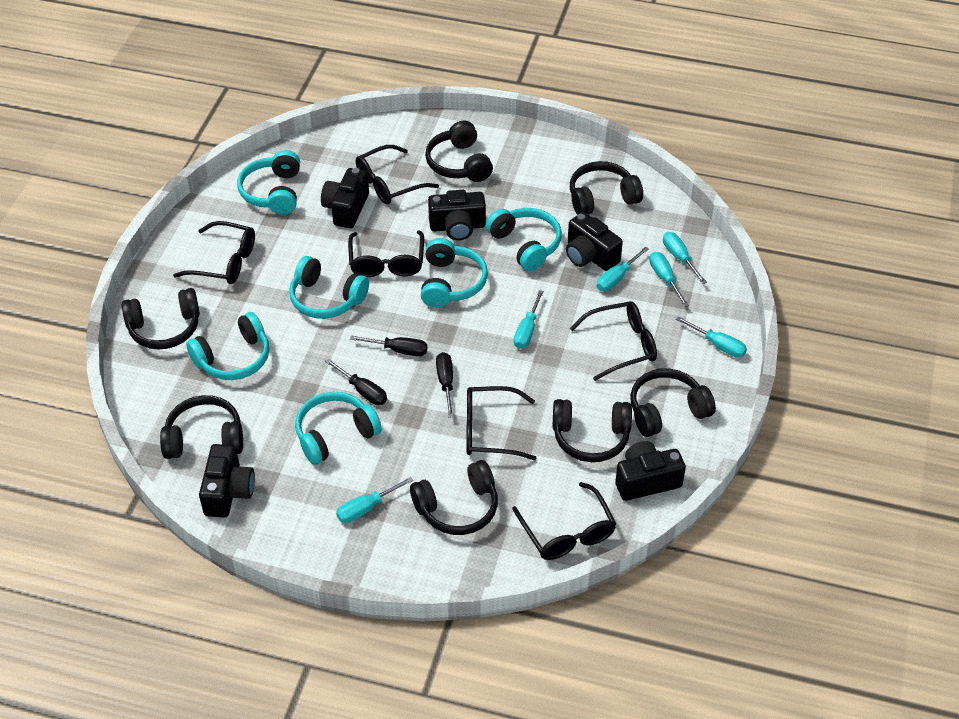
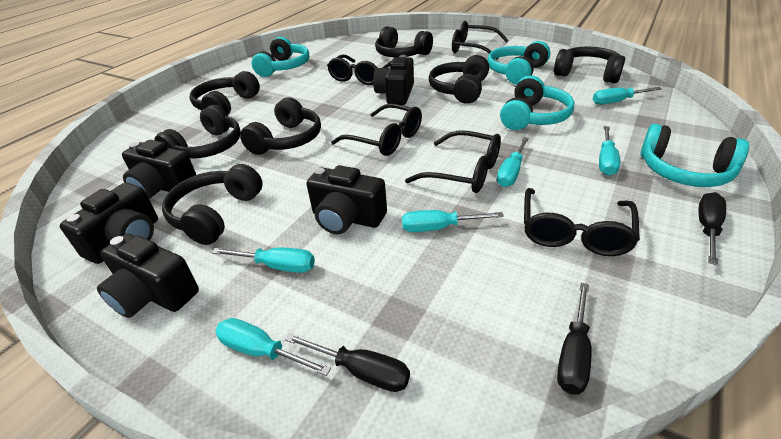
black glasses: [173,221,255,284] [348,231,424,277] [356,145,439,204] [466,386,536,460] [512,482,616,560] [570,301,657,381] = 6 -> [327,55,392,85] [331,103,422,156] [405,130,501,193] [452,21,509,60] [524,188,640,256] = 5
turquoise headphones: [186,312,269,380] [237,150,300,215] [289,256,369,319] [295,392,382,465] [421,238,488,307] [486,208,562,271] = 6 -> [252,37,309,77] [487,41,550,84] [500,76,574,130] [640,124,749,187] = 4

